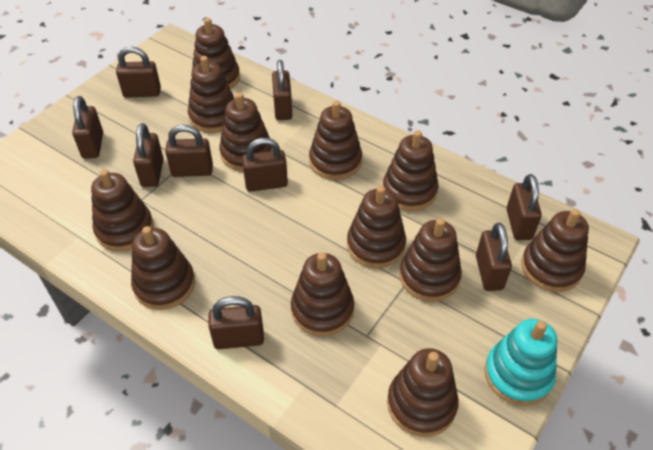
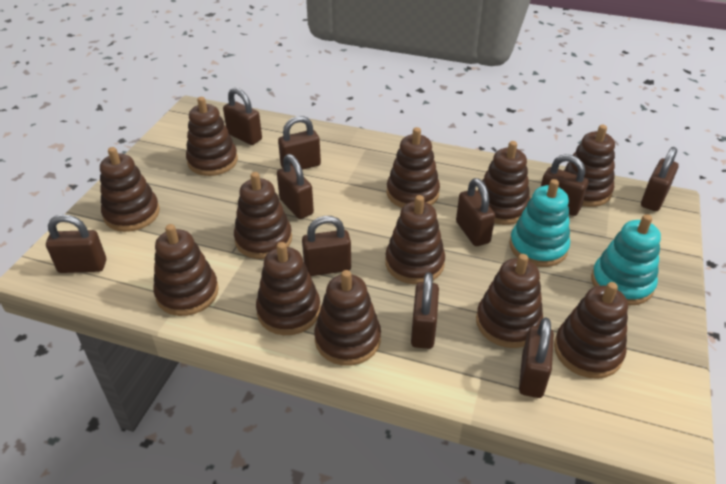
brown padlock: [72,96,103,159] [116,46,161,98] [133,123,164,187] [165,125,213,177] [208,296,264,349] [242,138,288,192] [272,60,292,120] [476,223,512,291] [507,174,542,240] = 9 -> [46,214,106,273] [223,88,262,145] [277,154,314,219] [278,116,321,170] [302,216,351,276] [411,272,439,349] [456,178,495,246] [519,318,554,398] [541,154,589,216] [641,147,679,211] = 10
turquoise stacking toy: [485,319,557,406] = 1 -> [509,179,570,267] [591,214,661,306] = 2

